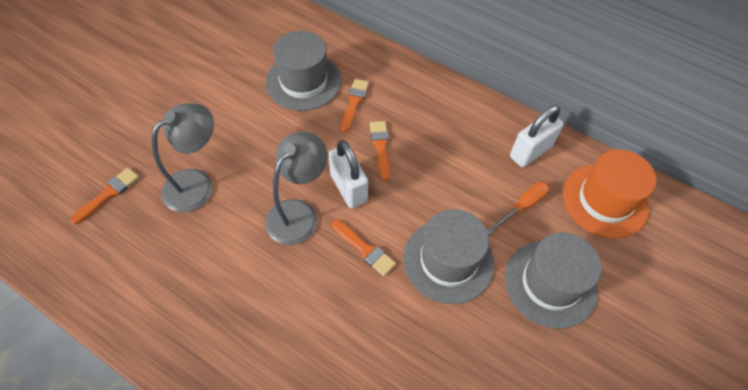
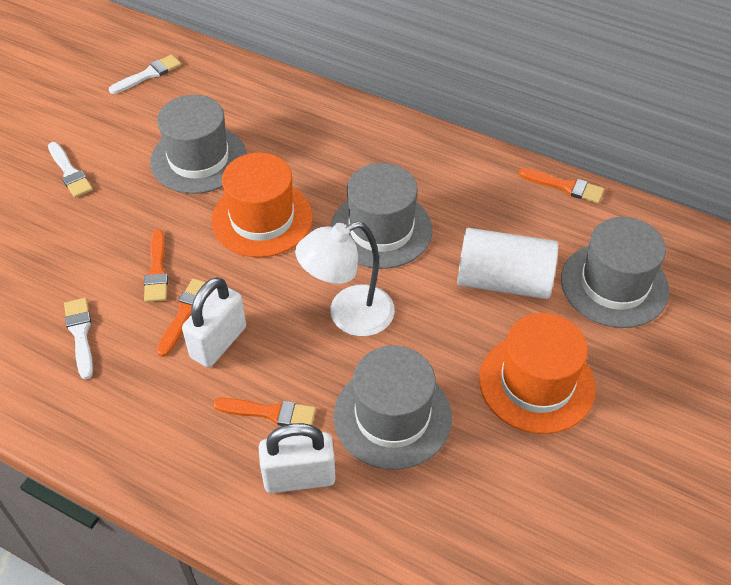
grey hat: [266,31,341,111] [403,209,494,304] [505,232,602,329] = 3 -> [150,95,247,194] [331,163,432,269] [333,345,452,470] [561,217,669,328] = 4
grey lamp: [152,103,214,212] [265,131,327,245] = 2 -> none = 0
orange hat: [563,149,656,239] = 1 -> [211,153,313,257] [479,313,596,434] = 2
orange screwdriver: [487,181,550,234] = 1 -> none = 0
white brush: none = 0 -> [48,142,93,198] [64,298,93,379] [109,55,181,94] = 3
white cylinder: none = 0 -> [457,228,558,299] = 1
white lamp: none = 0 -> [295,222,395,336] = 1

